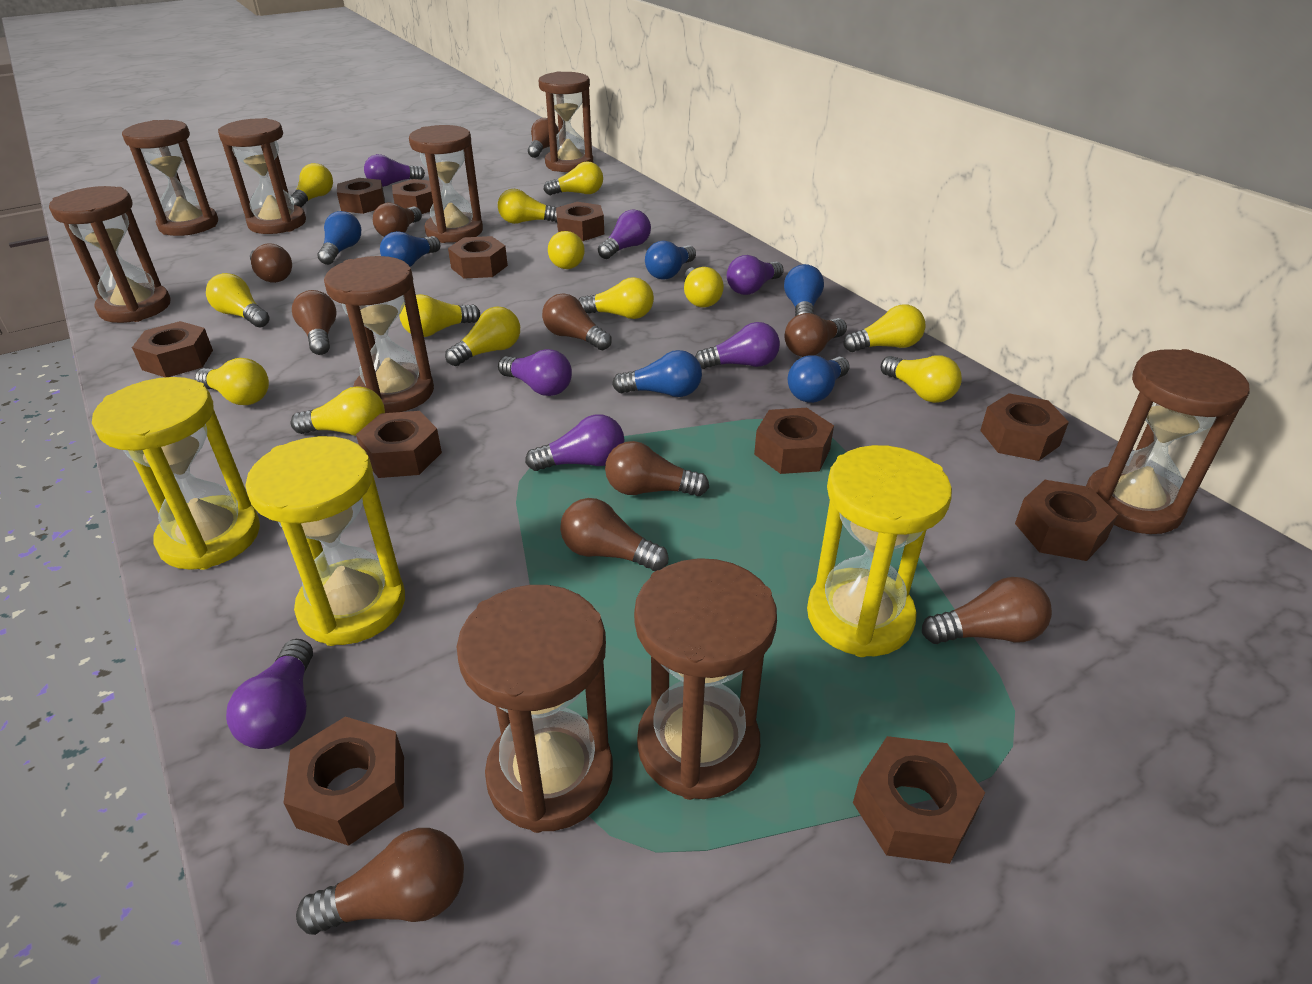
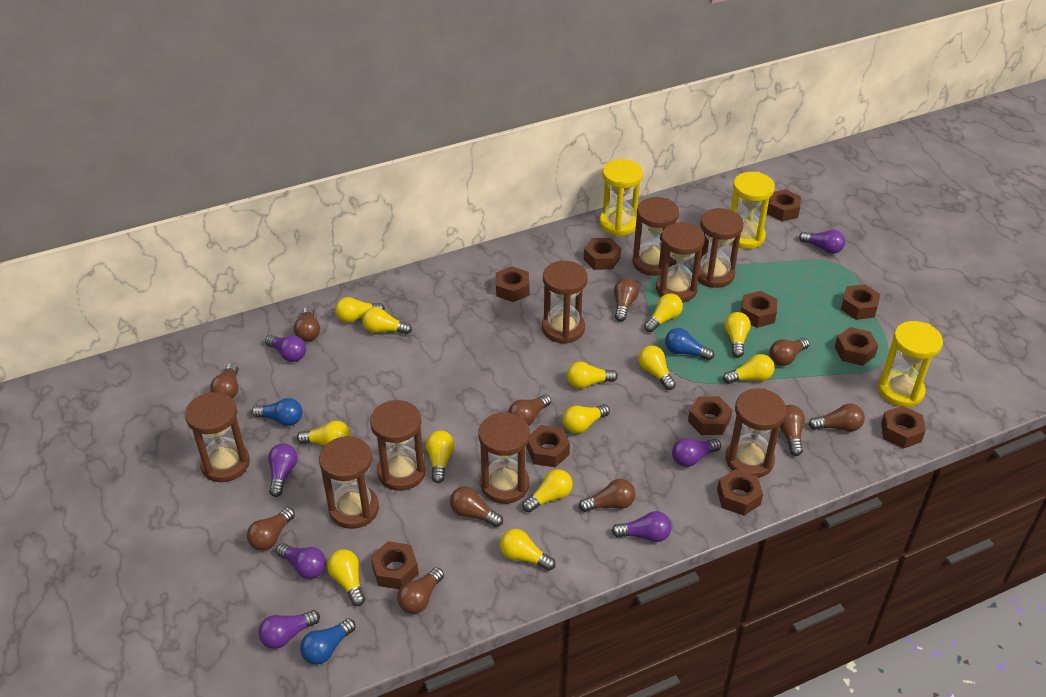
blue light bulb: [317,211,361,265] [380,231,441,267] [612,350,702,397] [645,241,696,280] [784,264,824,316] [788,355,850,403] = 6 -> [252,398,303,426] [300,618,356,665] [665,328,714,360] = 3
brown light bulb: [250,243,292,283] [292,290,337,355] [296,828,464,935] [373,203,422,237] [528,118,559,158] [542,293,612,350] [560,498,668,571] [605,441,709,496] [785,313,847,357] [922,577,1052,644] = 10 -> [210,363,239,399] [247,507,295,550] [294,307,320,342] [397,567,444,614] [450,486,503,527] [508,394,551,426] [579,479,636,512] [614,278,639,321] [769,338,810,366] [780,405,805,456] [809,404,865,432] = 11

